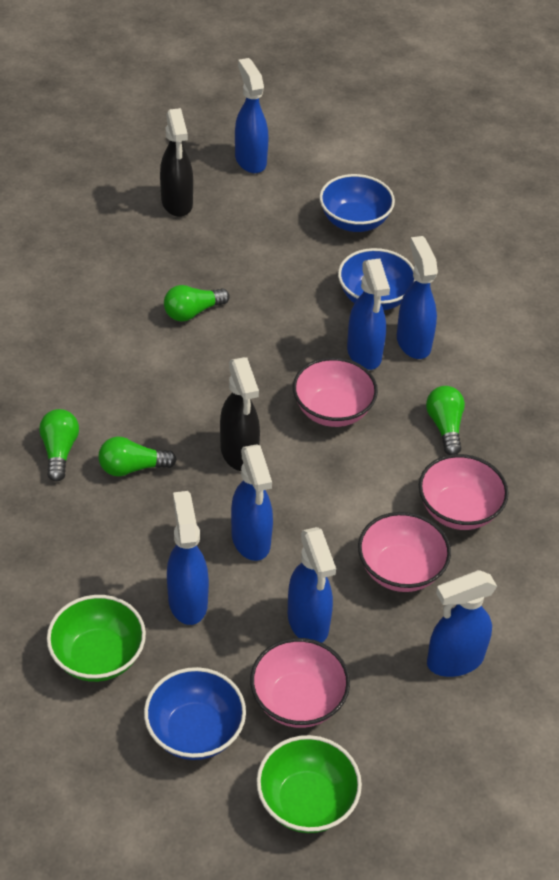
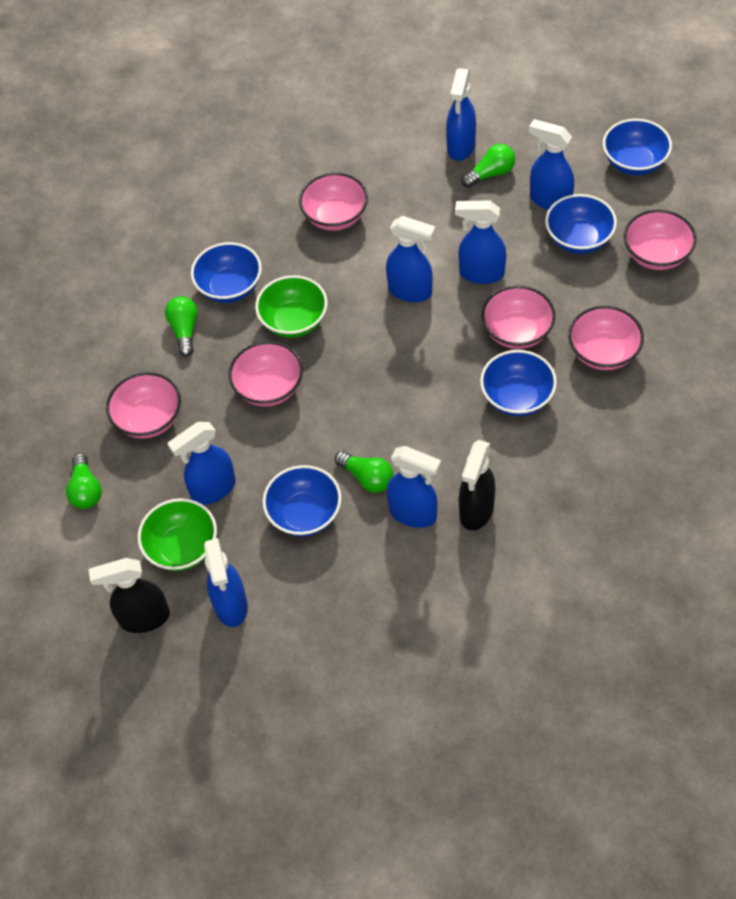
blue bowl: [144,667,246,760] [319,174,395,232] [338,248,415,310] = 3 -> [191,242,262,303] [262,465,341,537] [480,350,557,416] [545,194,617,254] [603,119,672,175] = 5
pink bowl: [250,638,350,728] [293,357,378,427] [358,512,451,592] [419,454,509,530] = 4 -> [106,372,181,438] [229,341,303,406] [299,173,368,231] [481,285,555,349] [568,306,644,370] [624,209,696,270] = 6

